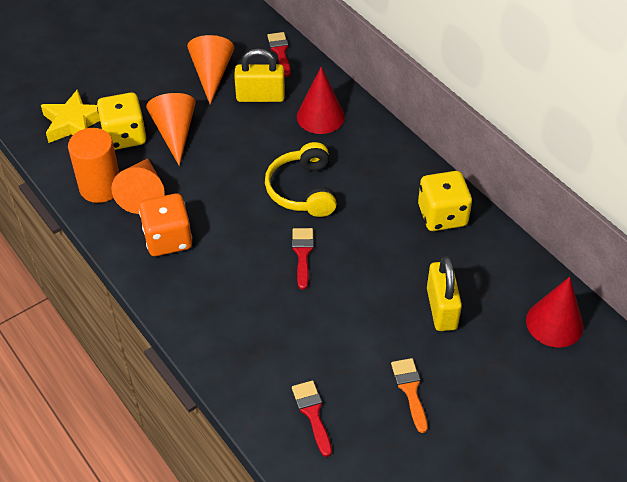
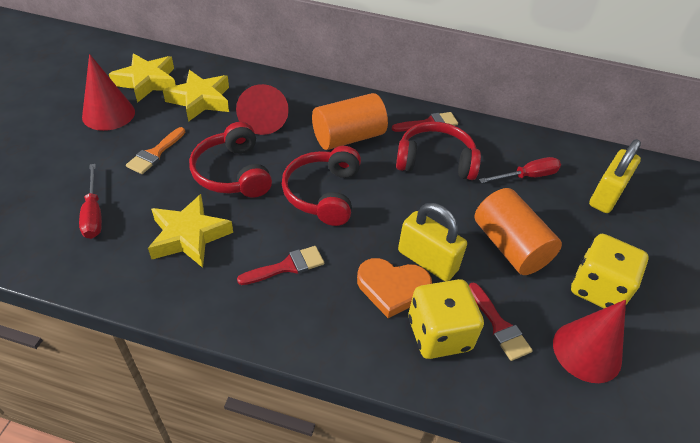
orange cone: [111,158,165,214] [146,93,196,166] [187,35,234,104] = 3 -> none = 0
orange cylinder: [68,128,119,203] = 1 -> [312,93,388,150] [474,188,562,275] = 2
orange dice: [139,194,192,256] = 1 -> none = 0
orange heart: none = 0 -> [357,258,432,318] = 1
red cone: [297,67,345,134] [526,277,584,348] = 2 -> [82,54,135,131] [236,84,289,135] [553,300,626,383] = 3
red headphones: none = 0 -> [189,122,272,198] [282,146,361,226] [396,121,481,180] = 3
red screwdriver: none = 0 -> [79,164,102,239] [479,157,561,183] = 2
yellow headphones: [265,142,337,217] = 1 -> none = 0
yellow star: [41,89,100,143] = 1 -> [109,53,176,103] [148,194,233,268] [163,70,229,122] = 3

